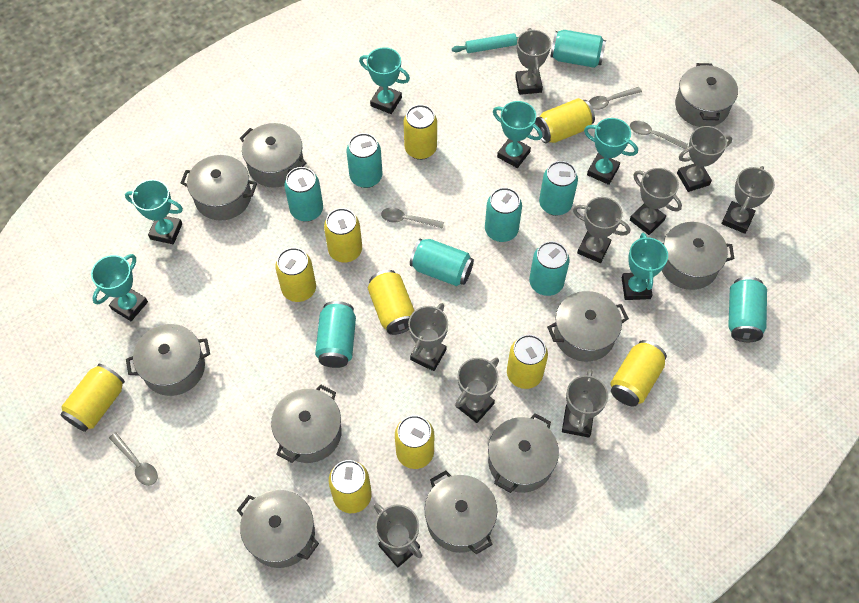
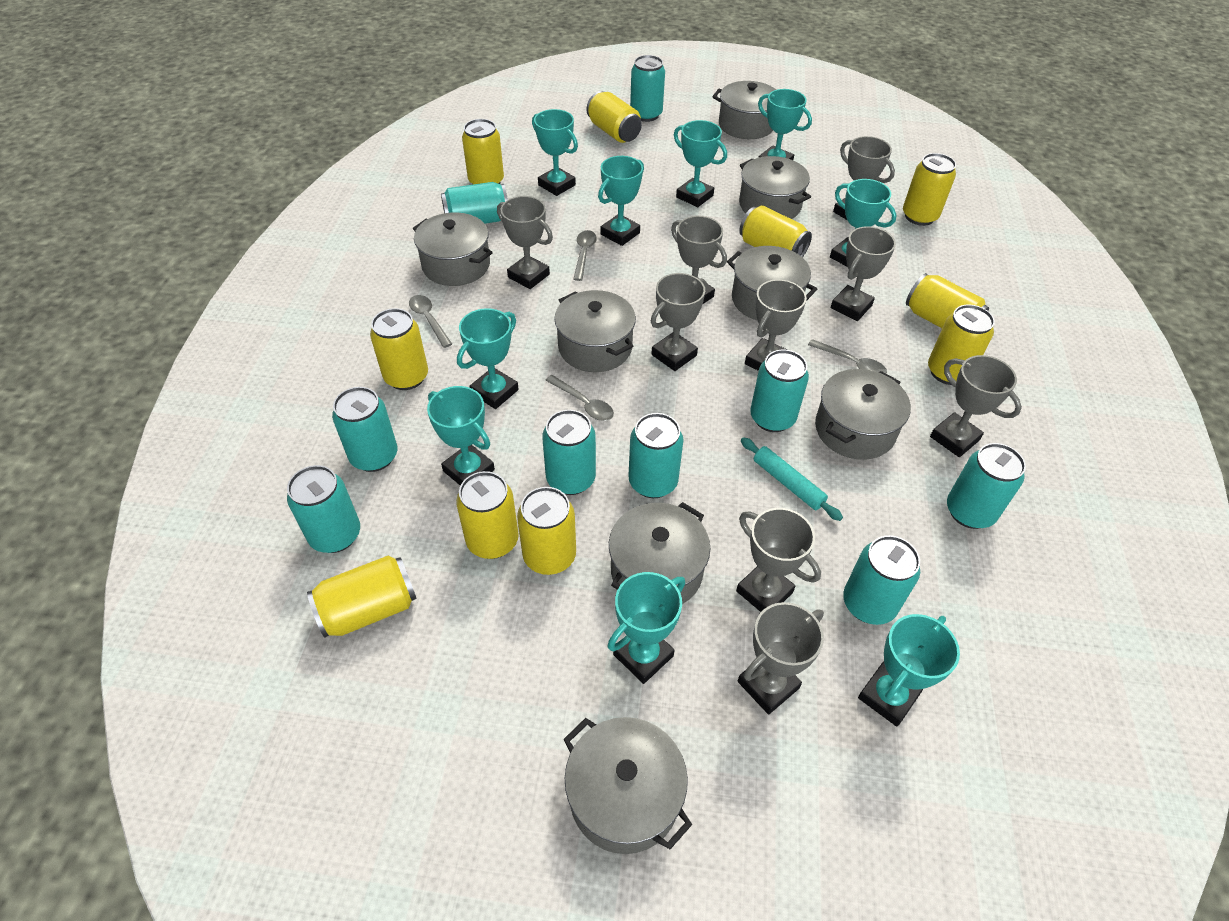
grey pot: [126,324,210,396] [181,155,257,221] [237,490,319,568] [240,123,306,188] [271,385,342,463] [425,471,497,554] [488,413,559,493] [547,291,629,362] [662,222,735,290] [675,63,738,127] = 10 -> [413,212,493,286] [554,290,636,372] [564,717,692,854] [609,502,710,604] [712,81,776,139] [727,246,817,320] [739,156,811,219] [815,369,911,460] = 8
turquoise trophy: [91,254,148,321] [125,179,183,244] [359,47,410,114] [493,101,543,168] [584,118,638,185] [622,233,668,300] = 6 -> [427,386,495,486] [457,308,519,409] [532,109,578,196] [598,156,644,246] [608,572,685,684] [674,120,727,207] [758,89,812,160] [830,179,897,266] [858,614,960,727] = 9

